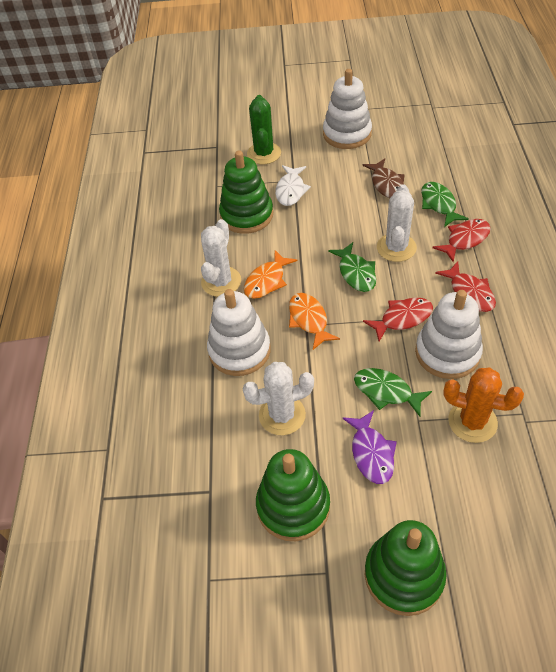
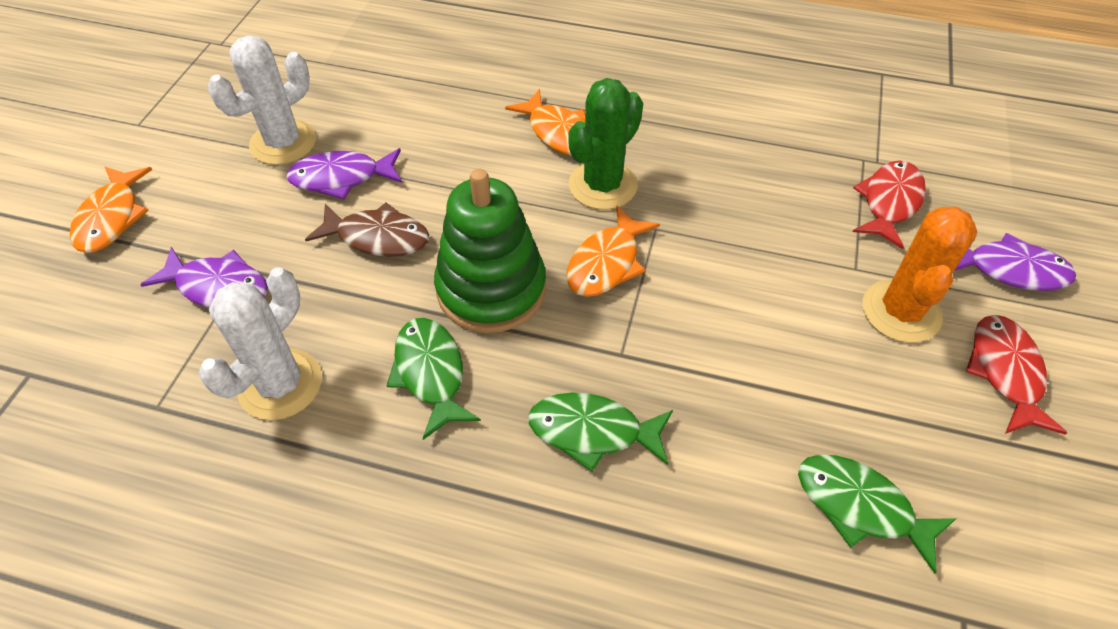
green stacking toy: [219,151,273,234] [256,449,330,541] [365,520,447,616] = 3 -> [434,168,546,333] = 1
orange fish: [244,250,297,299] [289,293,340,350] = 2 -> [70,167,152,253] [505,89,585,156] [567,205,660,297] = 3
purple fish: [342,410,397,484] = 1 -> [140,247,268,308] [286,148,402,199] [954,233,1076,291] = 3
red fish: [363,298,433,341] [432,219,491,262] [435,261,496,312] = 3 -> [853,161,926,249] [966,315,1067,435] = 2
white cactus: [201,219,241,297] [242,362,314,435] [377,184,417,262] = 3 -> [199,267,322,420] [208,36,316,165] = 2
white fish: [275,165,311,206] = 1 -> none = 0
white stacking toy: [207,289,271,376] [323,69,372,149] [415,290,483,379] = 3 -> none = 0

